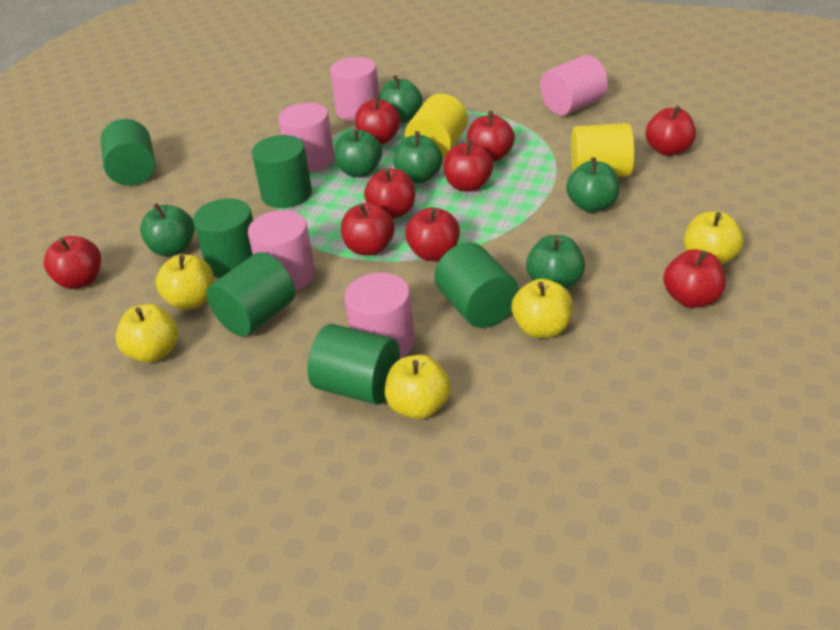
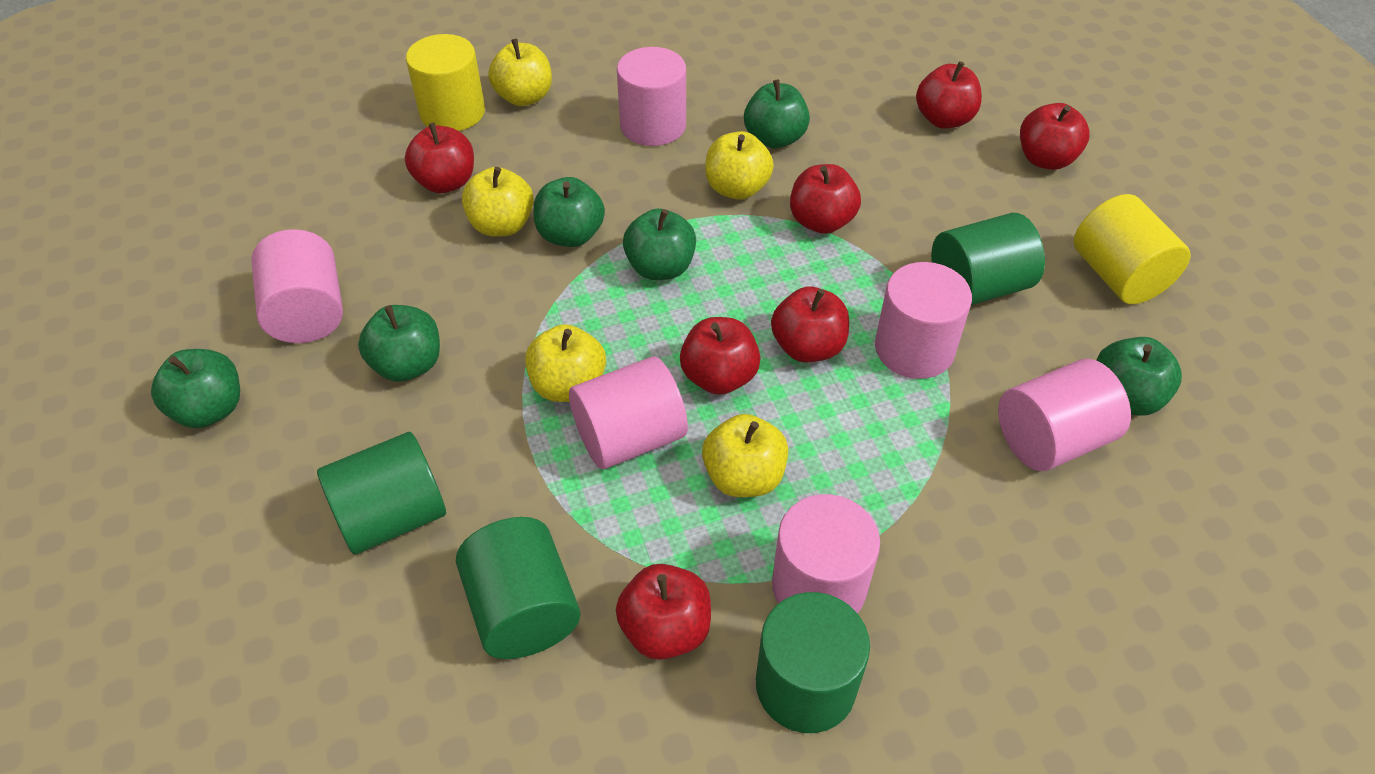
green cylinder: [100,119,155,186] [193,198,253,278] [207,252,295,336] [252,135,312,208] [308,324,400,405] [434,242,519,328] = 6 -> [317,432,446,555] [456,517,580,659] [756,592,870,733] [931,213,1045,305] = 4
pink cylinder: [248,210,315,291] [278,103,335,172] [330,57,379,121] [344,273,415,359] [540,55,608,116] = 5 -> [251,229,343,343] [569,356,688,469] [617,47,686,146] [772,494,880,614] [875,262,972,379] [998,359,1131,471] = 6
red apple: [44,236,101,289] [341,203,395,256] [355,96,401,144] [364,168,415,219] [405,207,460,261] [443,140,493,192] [467,111,515,162] [646,106,696,156] [663,249,726,308] = 9 -> [405,123,474,193] [616,564,711,660] [680,317,761,395] [771,287,849,362] [790,164,861,234] [916,61,982,129] [1020,103,1090,170] = 7

